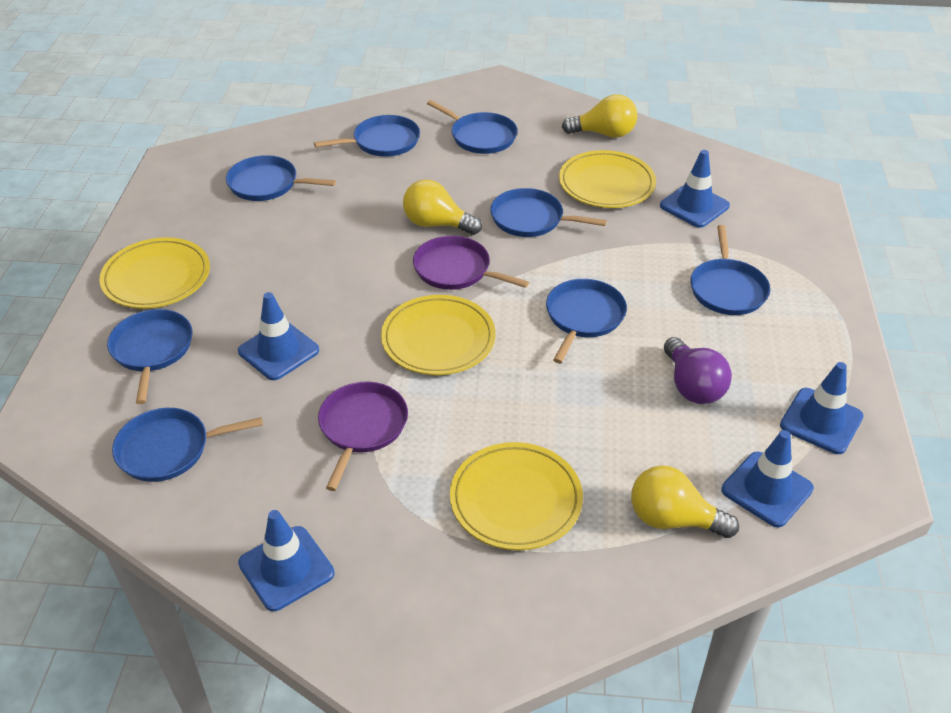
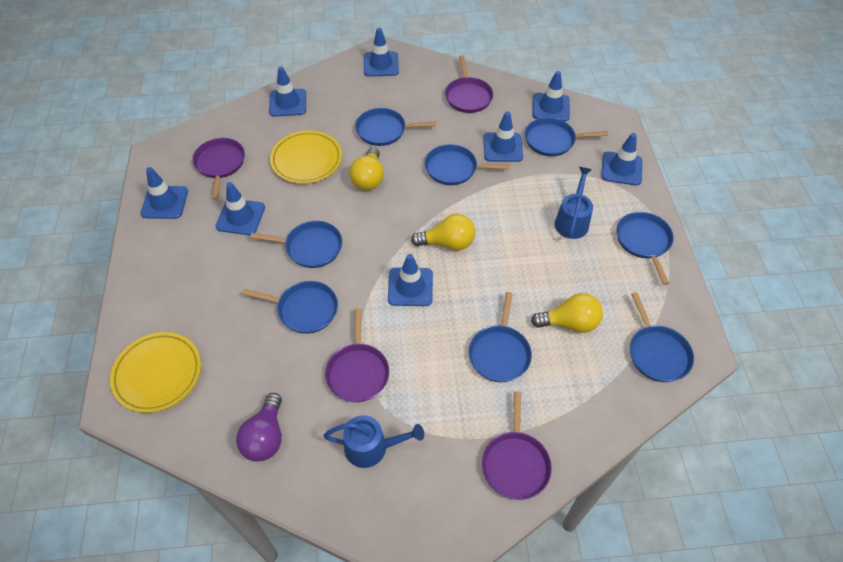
blue traffic cone: [238,292,319,380] [238,510,335,611] [660,150,730,228] [721,430,814,527] [780,362,864,454] = 5 -> [140,167,188,219] [215,182,265,235] [269,66,306,117] [364,28,399,77] [388,254,433,306] [483,111,523,162] [533,71,570,121] [601,133,642,185] = 8
blue watering can: none = 0 -> [323,415,424,468] [555,167,593,239] = 2
purple pan: [318,382,408,491] [413,236,529,290] = 2 -> [192,138,245,200] [325,308,389,402] [445,55,493,113] [482,391,552,500] = 4
yellow plate: [99,237,210,309] [381,295,496,375] [450,442,583,550] [559,150,656,208] = 4 -> [110,332,201,413] [270,130,342,184] = 2

